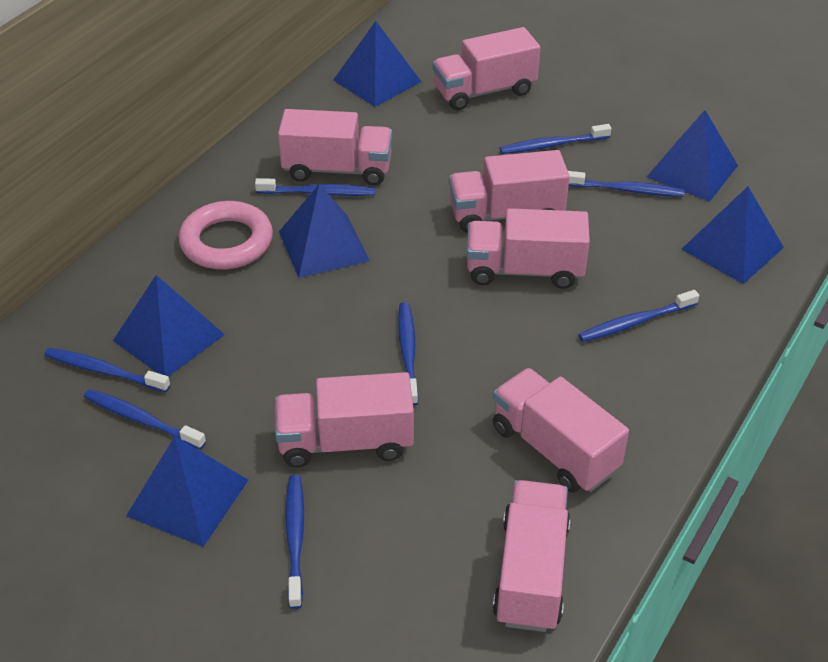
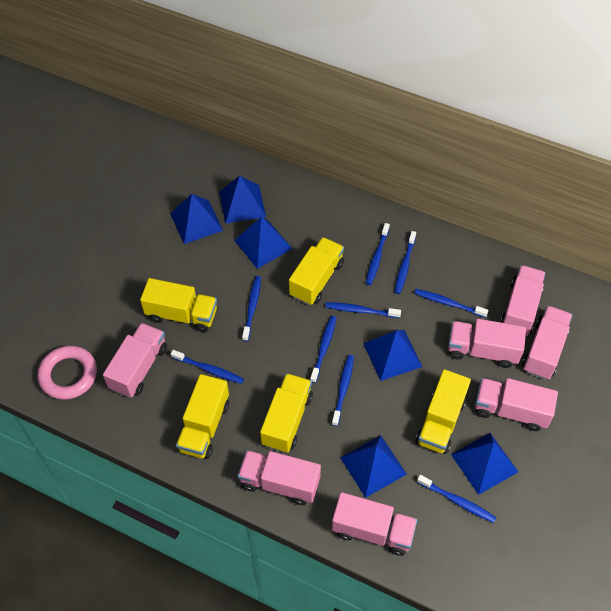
blue toothbrush: [45,348,170,392] [84,389,206,450] [255,178,375,196] [285,475,304,609] [398,302,418,406] [500,124,611,154] [568,171,685,197] [578,290,700,342] = 8 -> [171,350,244,384] [242,276,261,341] [310,316,336,383] [325,302,401,318] [332,355,354,426] [366,223,390,285] [395,231,416,294] [414,289,488,318] [417,475,496,523] = 9
yellow truck: none = 0 -> [140,278,217,332] [176,374,229,459] [260,373,313,453] [289,237,344,305] [416,369,471,454] = 5

